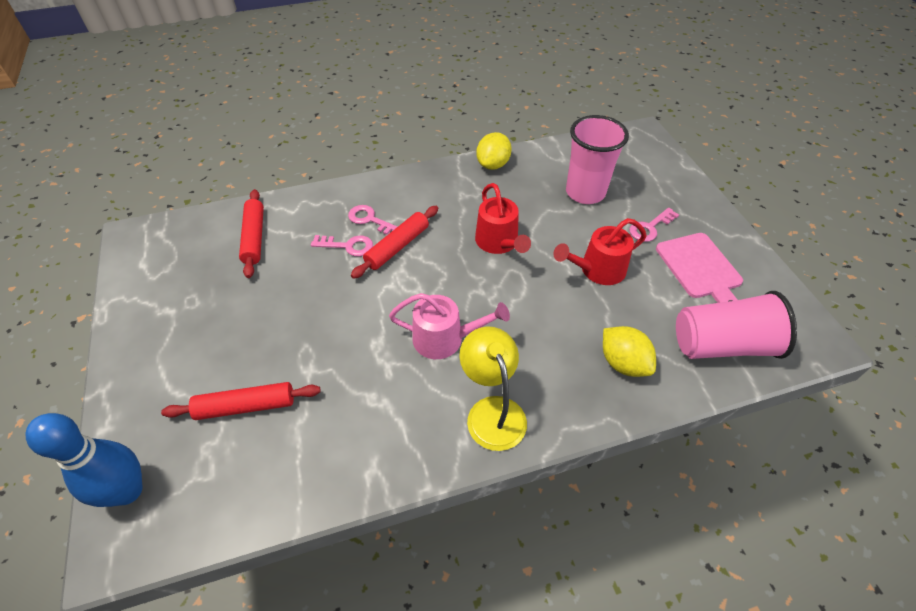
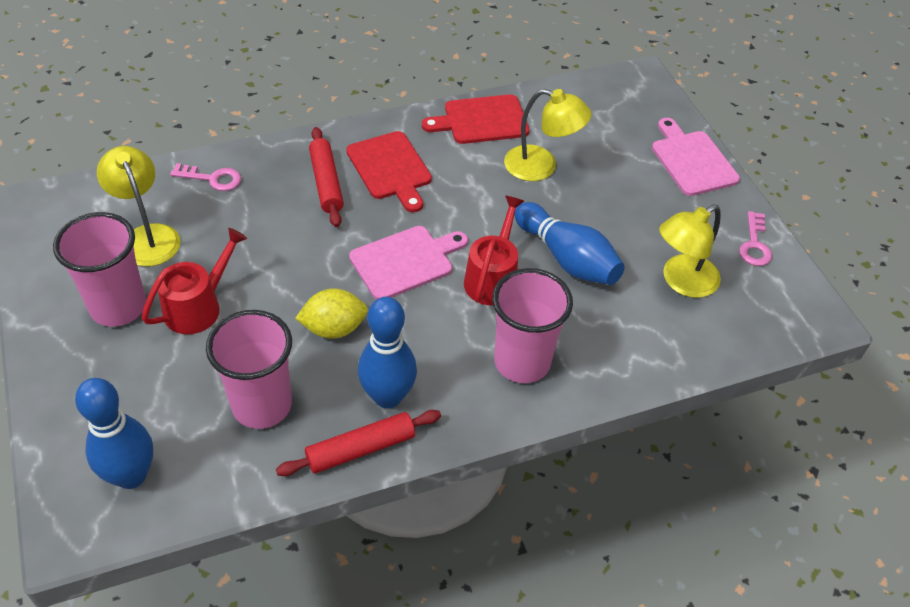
blue bowling pin: [25,413,143,507] = 1 -> [75,378,153,489] [358,297,417,409] [515,202,625,285] = 3
pink cup: [566,115,629,204] [676,291,797,359] = 2 -> [53,212,146,327] [206,310,292,429] [492,268,573,383] = 3
pink cutting board: [656,233,743,303] = 1 -> [349,226,468,300] [652,118,740,196] = 2
pink key: [311,235,373,257] [348,205,398,235] [630,207,679,242] = 3 -> [170,163,241,191] [739,211,772,266] = 2
pink watering can: [389,293,510,359] = 1 -> none = 0
red cutting board: none = 0 -> [346,131,432,212] [422,94,529,144] = 2
red rolling pin: [161,382,321,420] [239,189,264,278] [351,206,438,279] = 3 -> [276,410,441,476] [309,127,344,227] = 2
yellow lamp: [460,326,527,451] = 1 -> [97,146,181,266] [504,89,592,181] [659,204,721,298] = 3
yellow lemon: [476,132,512,170] [603,326,656,377] = 2 -> [295,288,368,339] = 1

